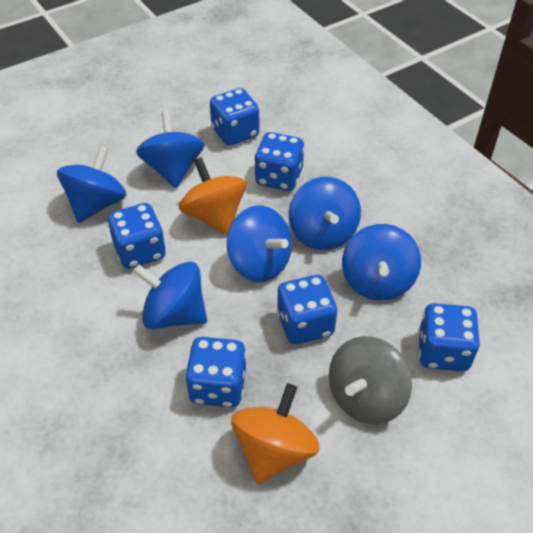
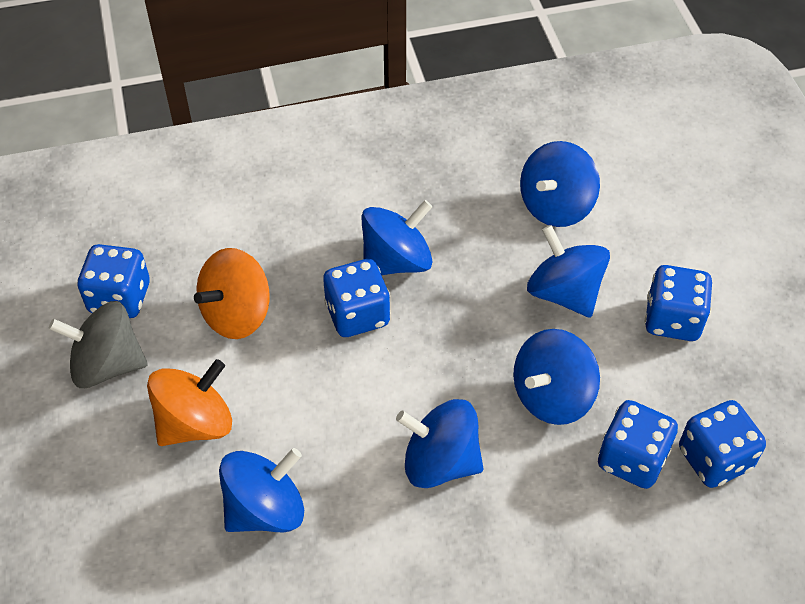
blue dice: [107,203,166,269] [185,337,246,407] [210,88,260,146] [254,132,305,191] [277,275,338,344] [418,303,480,371] = 6 -> [77,244,150,318] [323,259,391,337] [598,400,678,489] [645,265,712,341] [679,400,766,488] = 5

